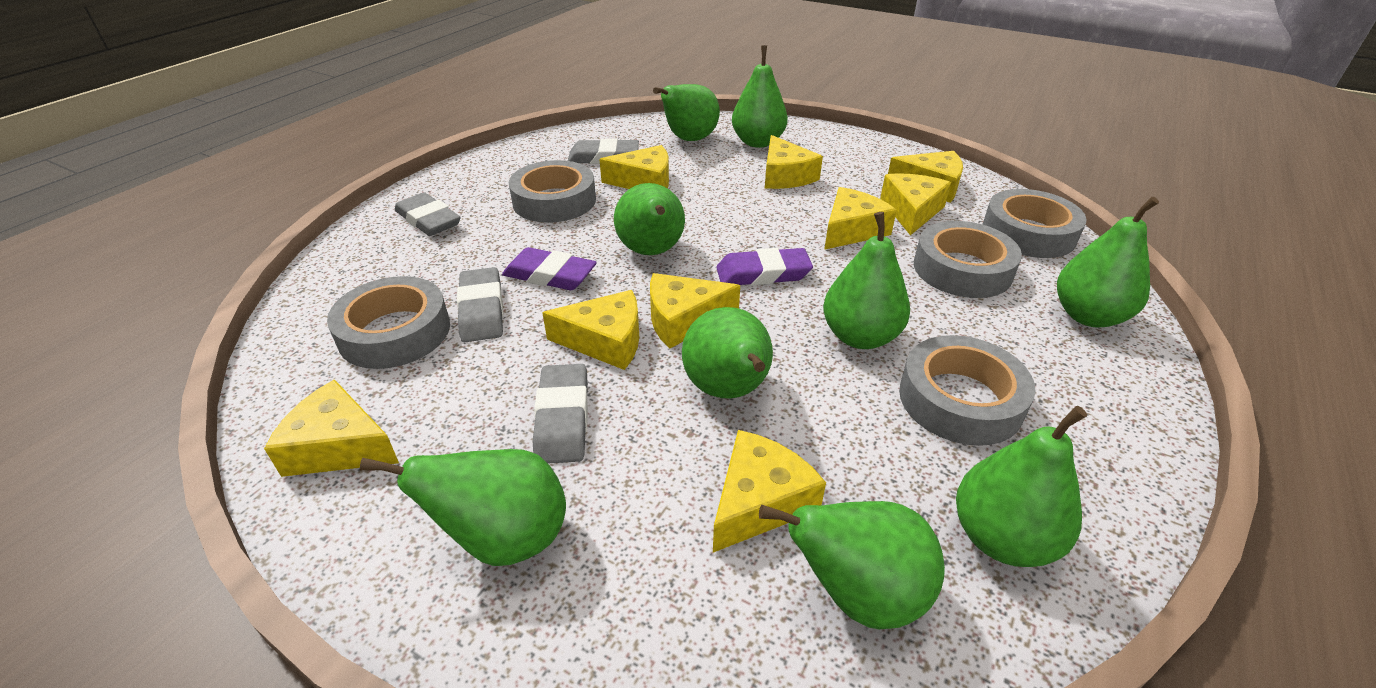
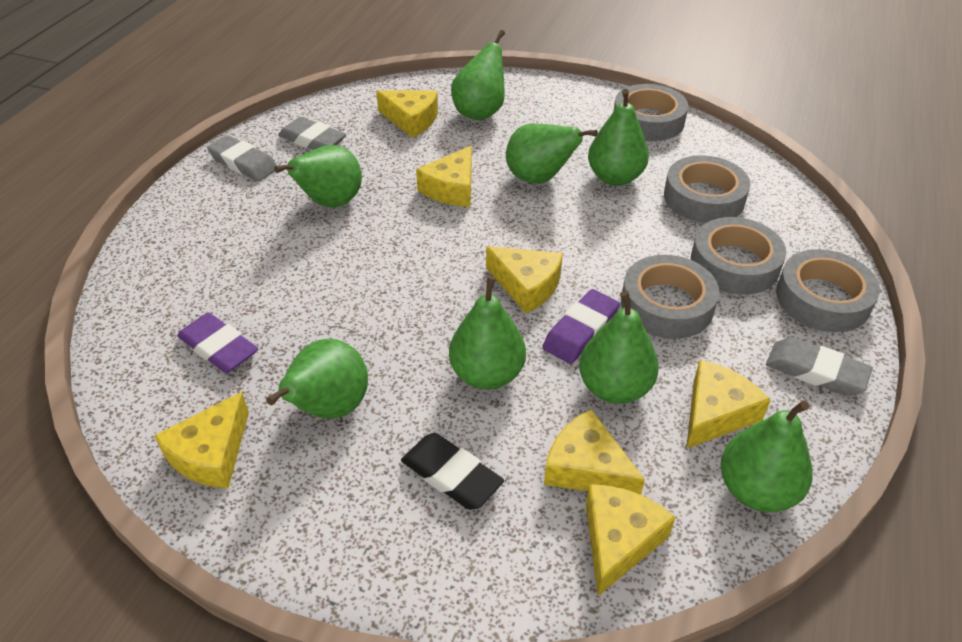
black eraser: none = 0 -> [401,433,504,510] = 1
green pear: [360,449,566,566] [614,183,685,255] [653,84,720,141] [682,307,773,399] [732,45,788,148] [759,501,945,629] [823,212,910,349] [956,406,1087,567] [1057,196,1159,327] = 9 -> [266,339,368,419] [274,145,362,208] [449,276,526,390] [451,30,505,120] [506,123,598,184] [579,291,659,404] [588,89,649,186] [720,400,813,512] = 8
grey eraser: [395,192,461,236] [457,267,503,342] [533,364,588,463] [568,139,639,164] = 4 -> [207,135,277,181] [278,117,346,150] [766,337,873,396] = 3
yellow cheese: [264,380,399,477] [542,290,639,370] [599,145,669,189] [650,273,740,348] [713,430,826,553] [765,135,823,189] [824,187,897,250] [880,173,951,235] [888,151,963,203] = 9 -> [154,392,249,488] [376,90,438,138] [416,146,472,207] [486,246,563,314] [544,409,645,495] [586,484,676,596] [686,360,771,449] = 7

